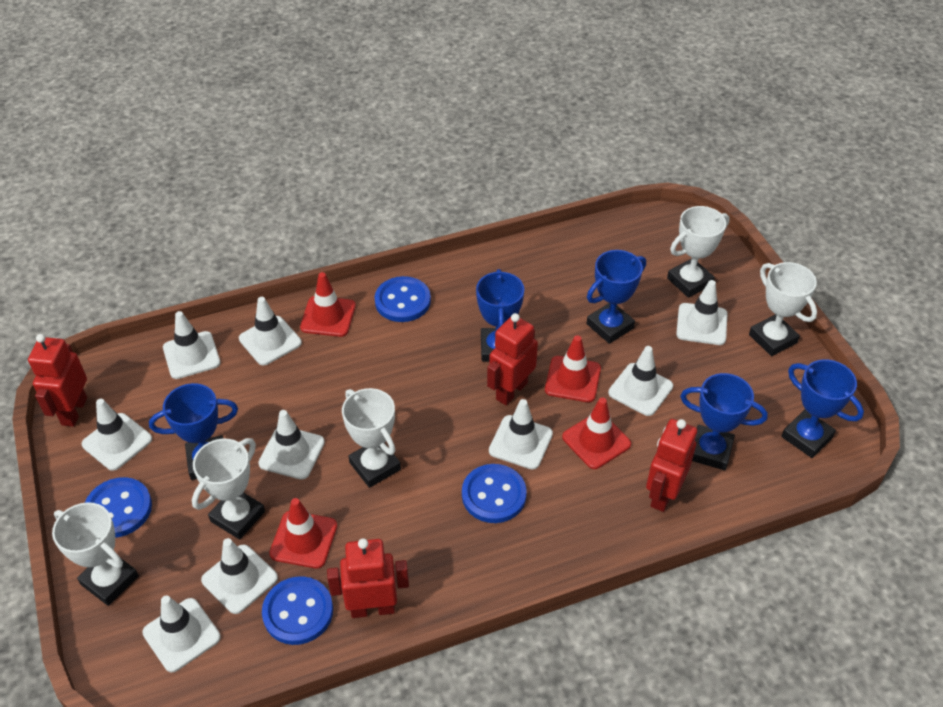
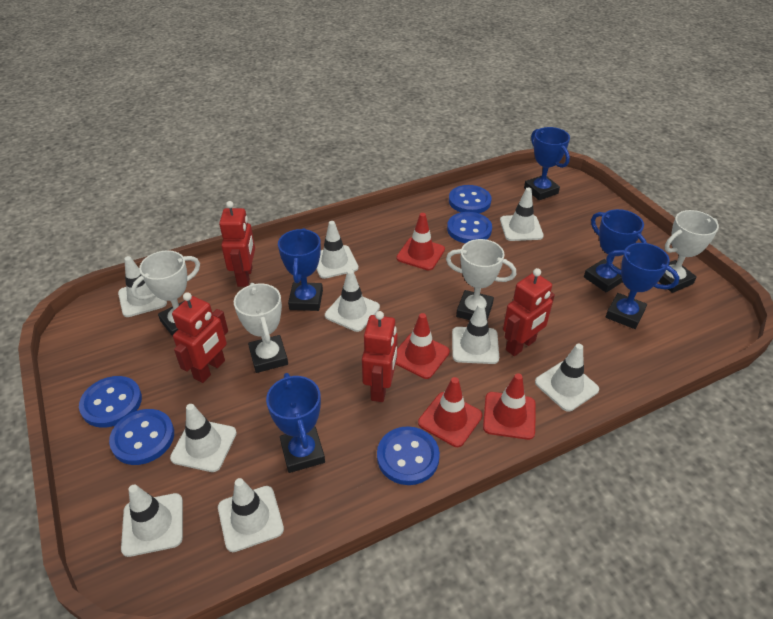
blue button: [85,477,152,538] [262,576,333,645] [375,276,431,322] [462,464,527,523] = 4 -> [79,376,142,428] [109,409,174,465] [377,426,440,485] [447,212,492,243] [449,185,491,213] = 5
white trophy: [52,502,139,606] [192,438,265,540] [342,388,401,488] [667,206,730,298] [749,262,817,356] = 5 -> [131,250,200,336] [234,283,288,373] [446,239,516,320] [658,210,719,293] = 4

